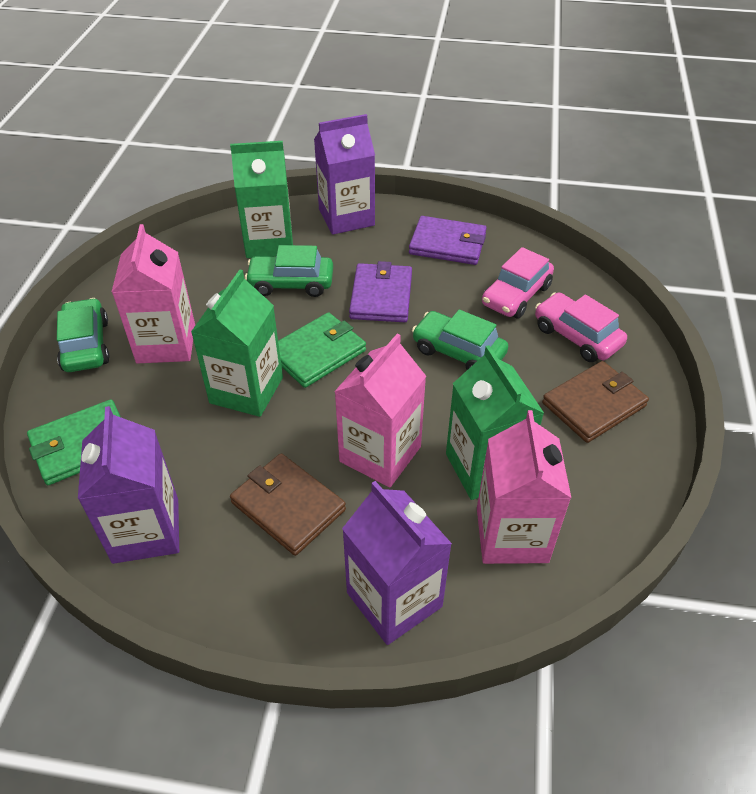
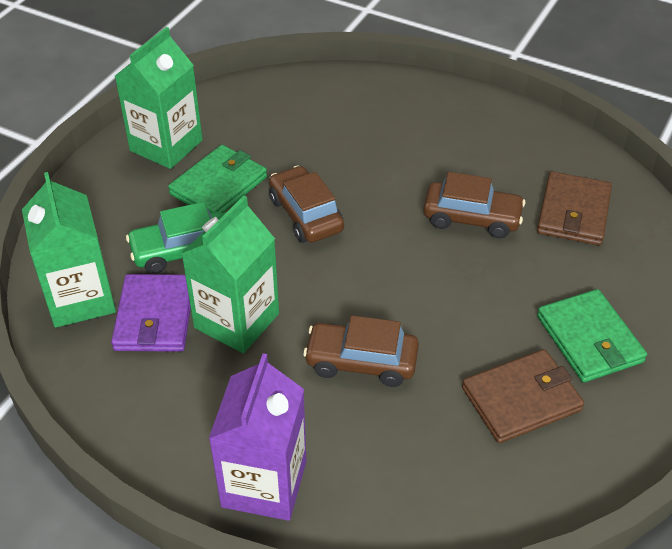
brown car: none = 0 -> [269,166,344,243] [303,315,419,387] [423,172,526,238] = 3
green car: [57,298,110,372] [245,245,333,297] [412,309,508,370] = 3 -> [126,202,222,274] = 1
pink car: [482,247,554,319] [535,293,627,362] = 2 -> none = 0
pink carton: [112,224,195,364] [334,334,426,487] [477,410,571,564] = 3 -> none = 0
purple carton: [78,406,179,564] [314,114,375,235] [342,481,452,645] = 3 -> [209,353,306,521] = 1
purple wallet: [349,261,412,322] [409,216,487,265] = 2 -> [111,274,191,352] = 1

